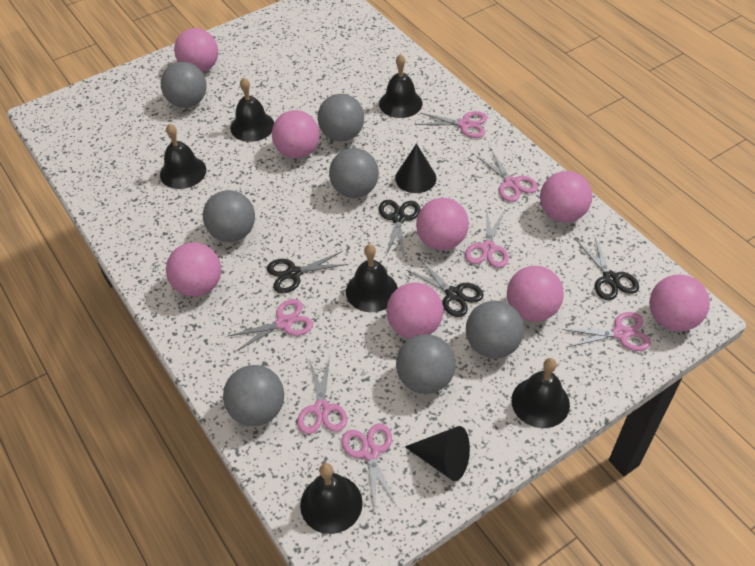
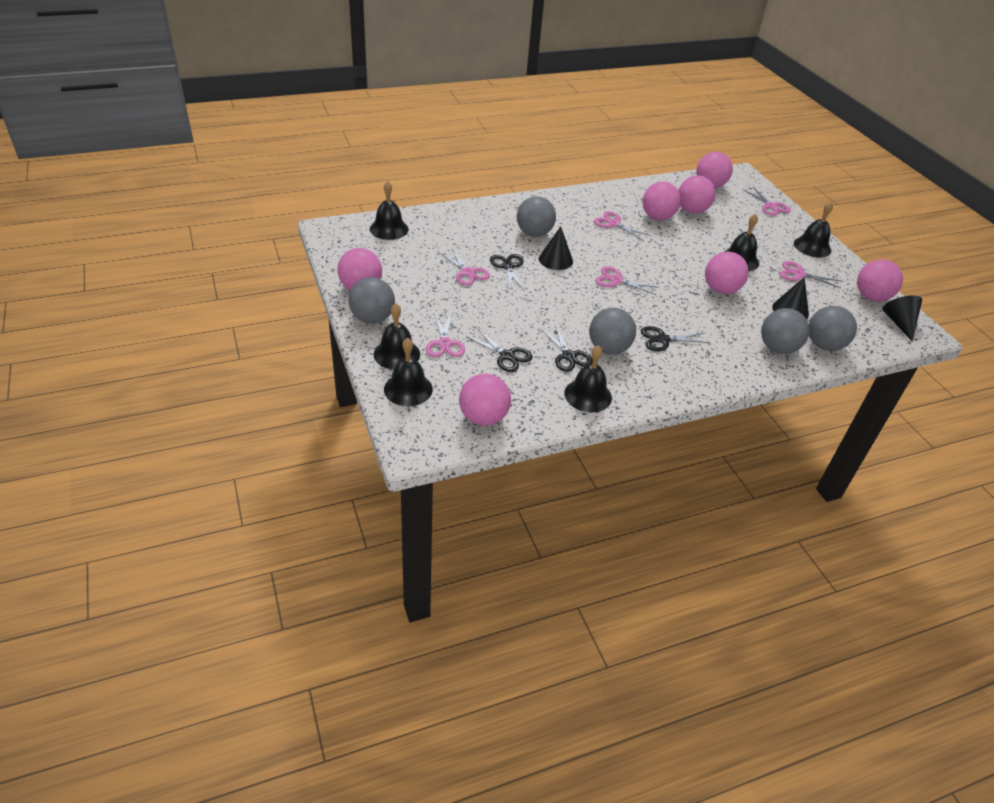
black cone: [395,144,437,193] [405,426,470,481] = 2 -> [539,226,573,270] [772,277,809,319] [882,295,922,342] = 3
grey ball: [161,62,207,108] [203,190,255,242] [223,365,284,426] [318,94,364,141] [329,148,379,198] [396,334,456,394] [466,301,524,358] = 7 -> [348,277,395,324] [517,196,556,237] [589,308,636,355] [761,308,810,354] [809,306,857,351] = 5
pink ball: [166,242,221,297] [174,28,218,72] [272,110,320,159] [386,282,443,339] [416,198,469,250] [507,266,564,322] [540,171,592,222] [649,274,710,331] = 8 -> [337,248,382,290] [459,374,511,426] [643,182,681,220] [678,176,716,214] [696,152,733,188] [705,252,749,294] [857,259,903,301] = 7
pink scissors: [227,299,313,352] [297,357,347,434] [342,423,397,511] [417,111,487,138] [465,208,509,268] [476,150,538,202] [562,312,651,351] = 7 -> [426,313,465,357] [440,248,490,285] [594,211,651,240] [595,266,660,295] [743,187,791,216] [780,261,841,288] = 6

